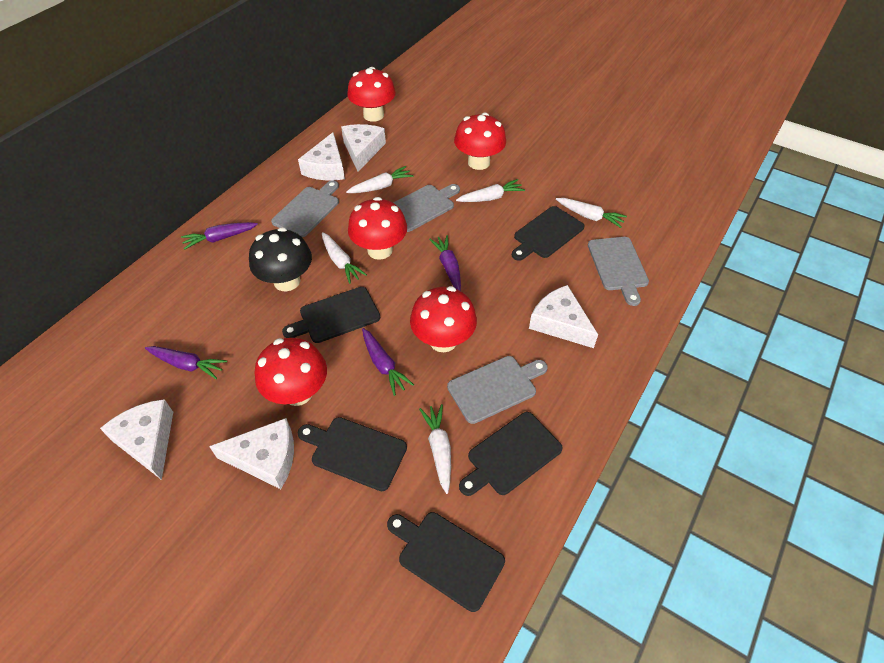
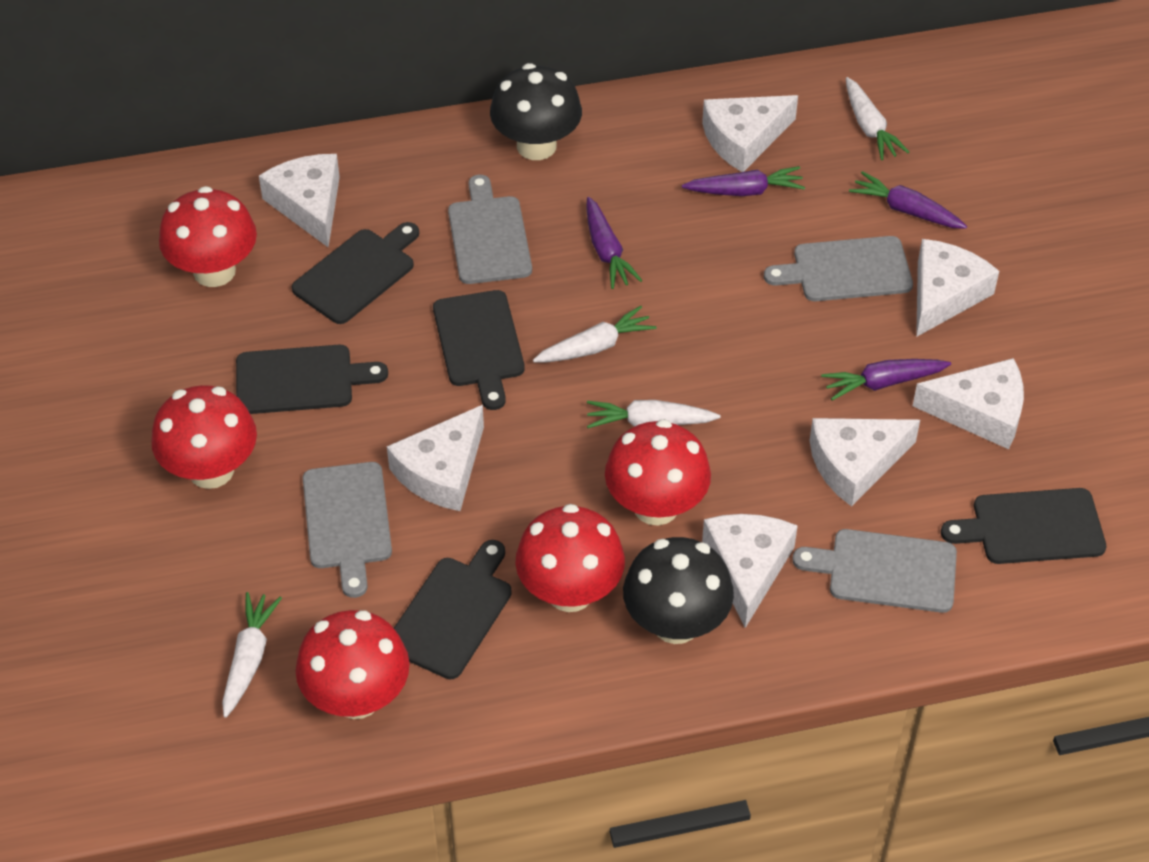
black mushroom: [249,227,312,291] = 1 -> [490,63,582,160] [623,537,734,644] = 2
white carrot: [322,232,367,284] [346,166,413,193] [419,404,451,494] [456,179,525,202] [556,198,627,228] = 5 -> [222,592,282,718] [533,306,656,362] [587,400,720,428] [846,77,909,160] = 4
white cheese: [100,399,173,480] [209,418,294,489] [298,132,345,180] [341,124,386,172] [529,285,598,348] = 5 -> [259,154,340,248] [387,405,484,511] [702,95,798,172] [702,514,798,628] [809,418,920,507] [913,358,1024,449] [916,239,999,337] = 7

